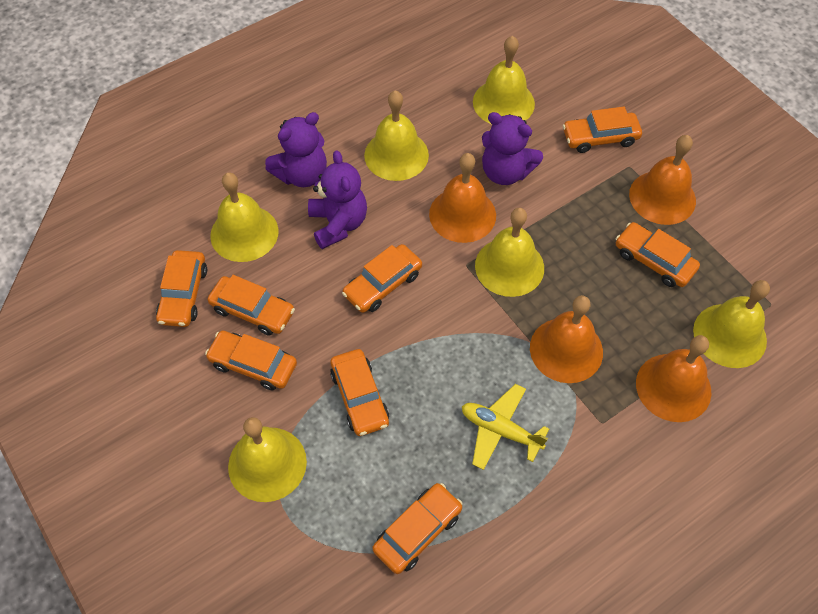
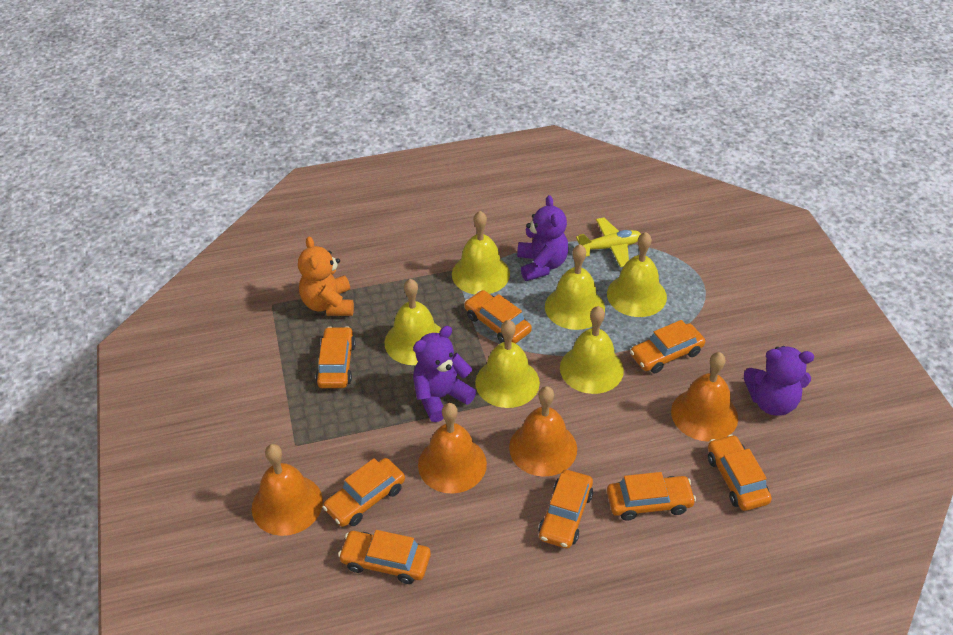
orange teddy bear: none = 0 -> [298,236,354,316] = 1

